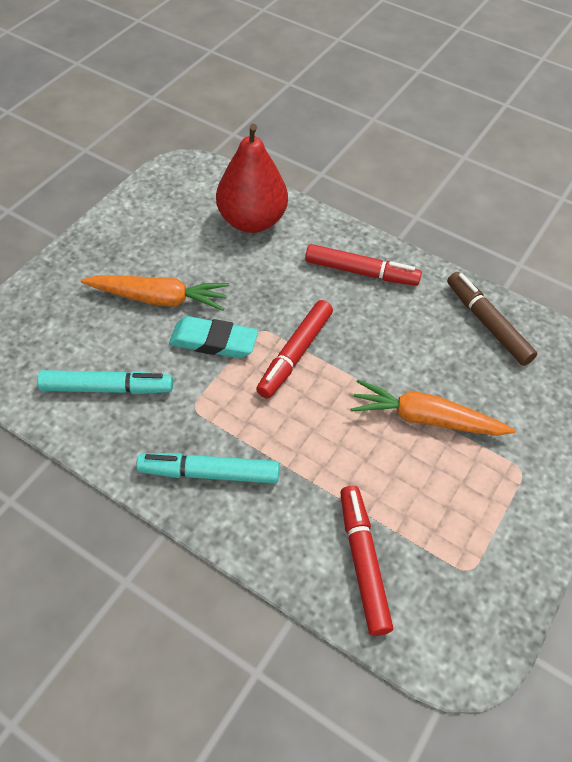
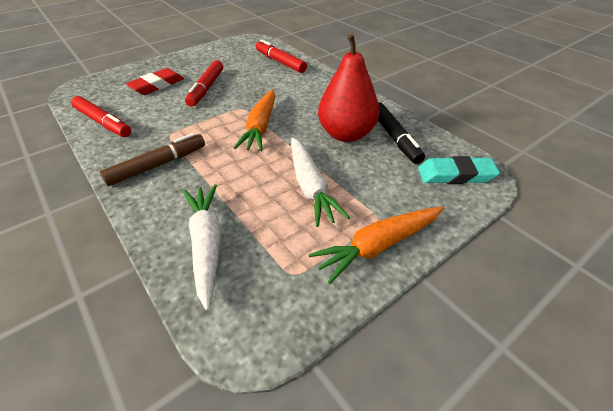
black marker: none = 0 -> [378,102,425,164] = 1
red eraser: none = 0 -> [126,68,184,95] = 1
turquoise marker: [37,370,173,394] [136,453,280,484] = 2 -> none = 0
white carrot: none = 0 -> [183,184,221,311] [291,137,350,227] = 2

